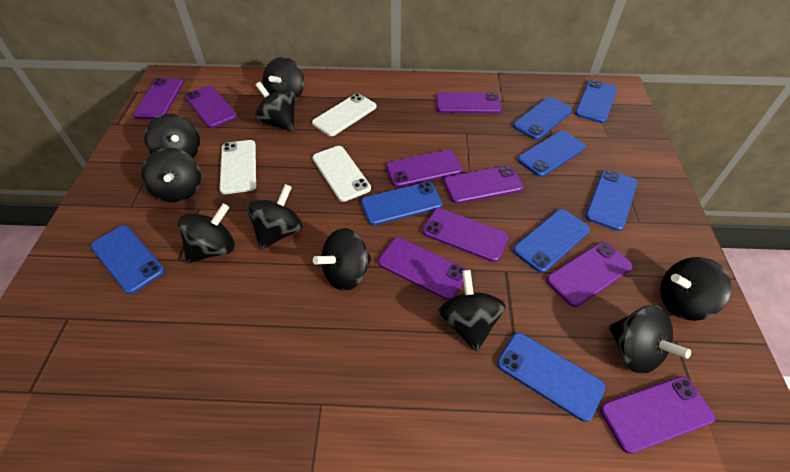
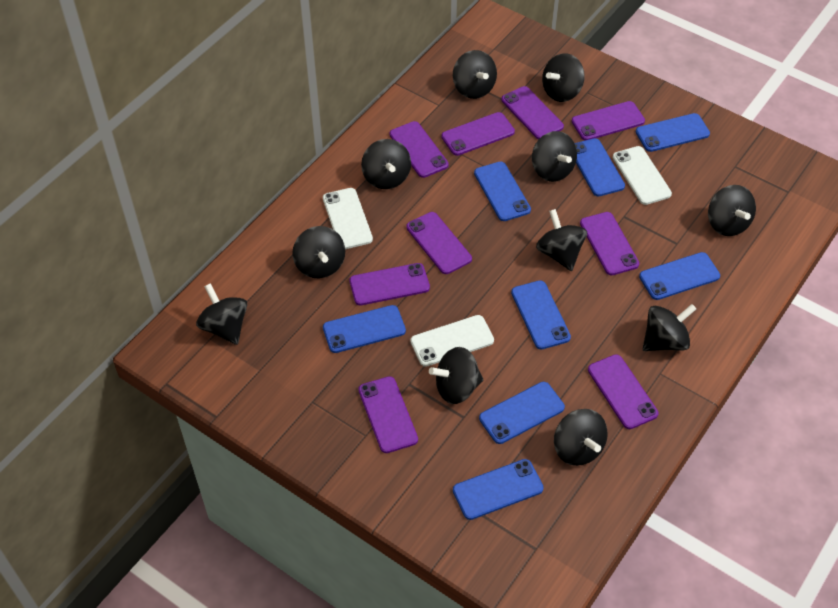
black spinning top: [141,148,201,202] [144,114,200,158] [178,204,235,264] [247,184,303,250] [255,82,295,131] [263,57,304,100] [313,228,372,291] [438,270,506,351] [609,305,691,374] [660,257,732,321] = 10 -> [196,283,247,345] [292,226,345,278] [361,139,411,189] [429,347,483,404] [453,50,497,99] [532,131,577,182] [536,209,587,271] [542,53,585,102] [554,409,608,466] [643,304,696,351] [708,185,756,236] = 11

